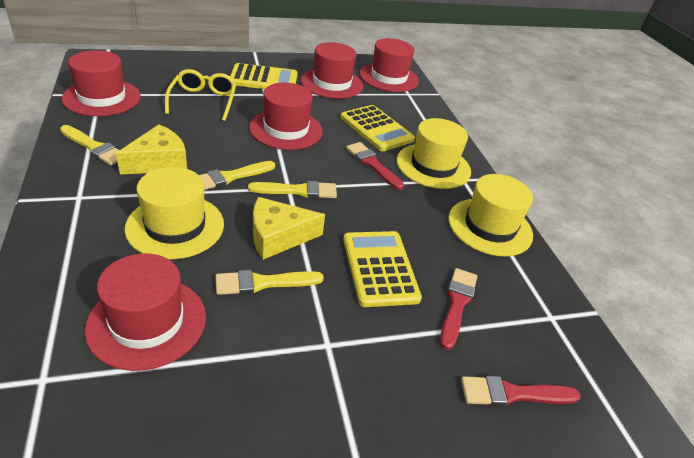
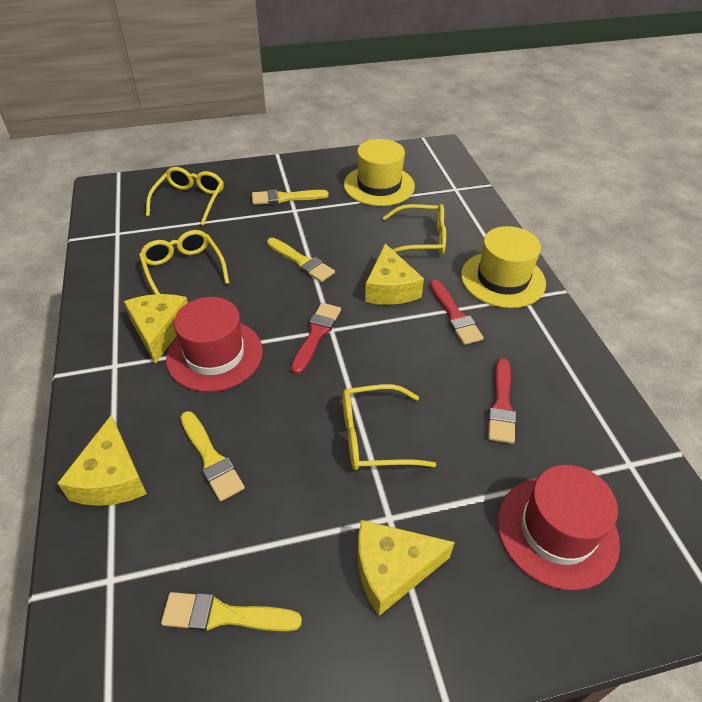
red hat: [62,50,141,116] [85,253,206,371] [249,83,323,150] [301,42,363,99] [360,38,419,92] = 5 -> [166,297,263,392] [497,465,620,590] = 2
yellow calculator: [230,63,298,89] [340,105,415,151] [343,231,422,307] = 3 -> none = 0
yellow cheese: [116,124,187,174] [253,197,325,260] = 2 -> [57,415,147,506] [124,294,188,364] [358,520,455,616] [365,243,424,305] = 4
yellow glasses: [165,69,236,121] = 1 -> [139,230,229,294] [146,167,224,226] [342,384,436,470] [383,204,446,255] = 4
yellow hat: [125,167,224,260] [397,118,471,189] [449,174,533,257] = 3 -> [344,139,415,206] [461,226,546,308] = 2

